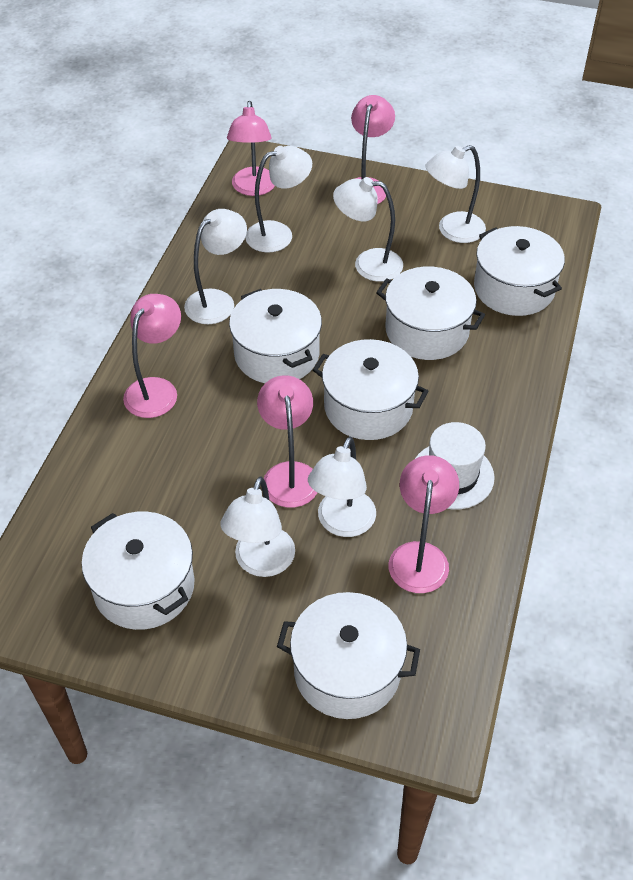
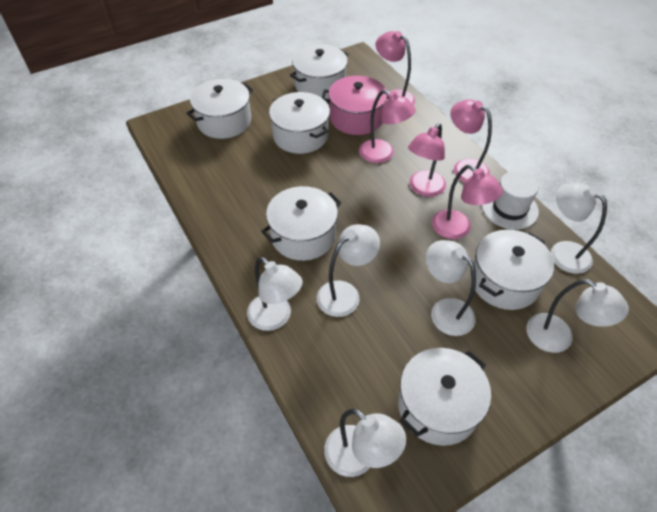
pink pot: none = 0 -> [322,76,388,135] = 1

